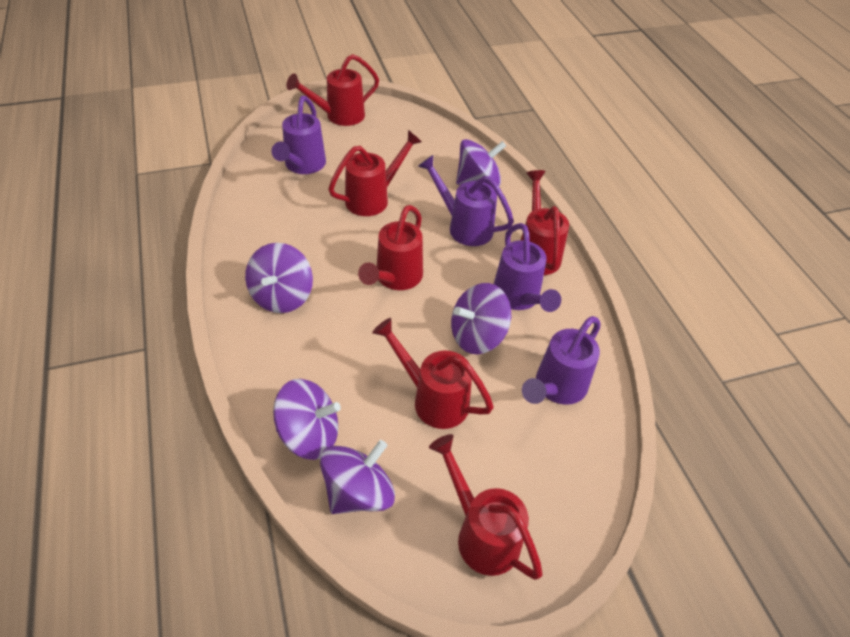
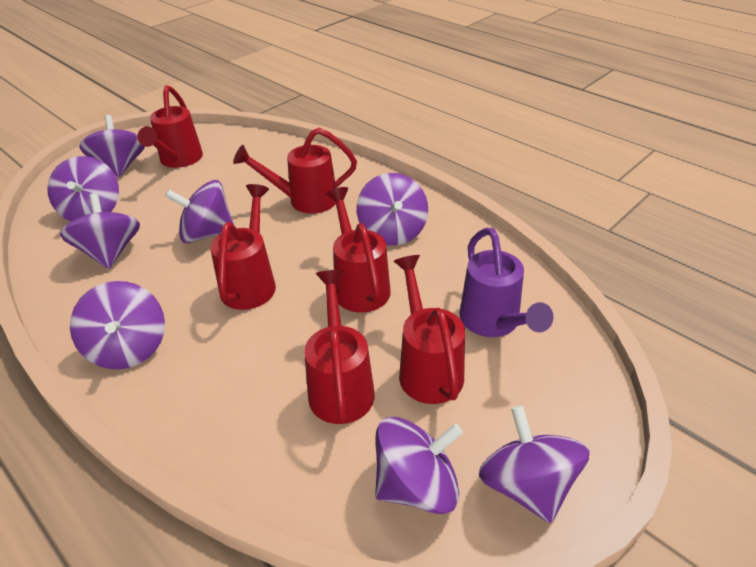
purple spinning top: [245,243,313,313] [273,379,341,460] [320,440,395,514] [451,283,511,354] [456,139,506,186] = 5 -> [47,156,119,221] [60,193,140,269] [70,281,165,369] [79,115,145,178] [165,180,234,243] [357,173,428,245] [375,417,463,514] [479,406,590,523] = 8
purple watering can: [272,96,326,174] [418,155,514,246] [494,223,561,312] [522,316,601,405] = 4 -> [459,228,554,337] = 1

